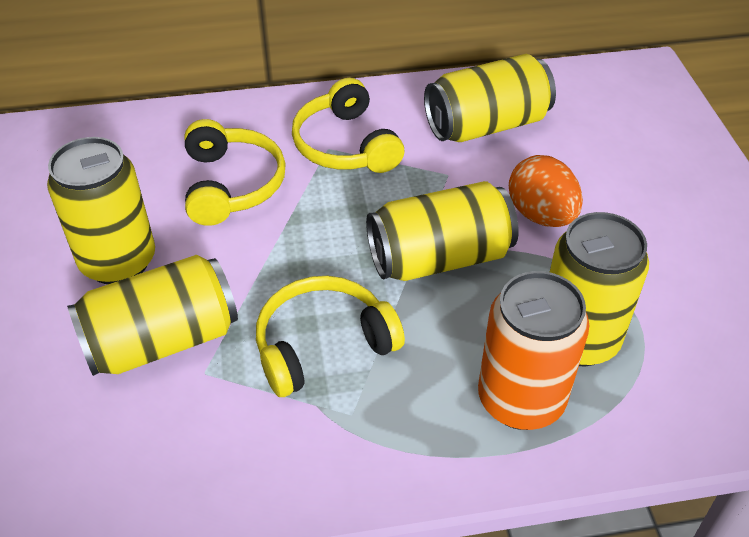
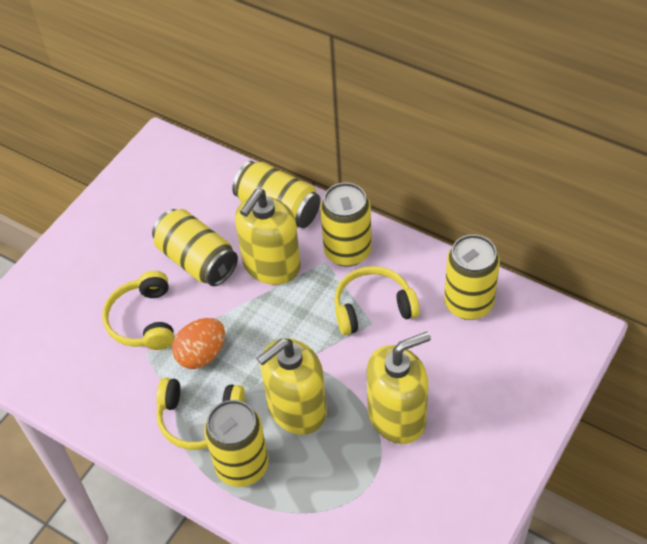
orange can: [478,271,589,430] = 1 -> none = 0
yellow soap dispenser: none = 0 -> [235,189,301,285] [257,338,327,435] [367,332,431,444] = 3

